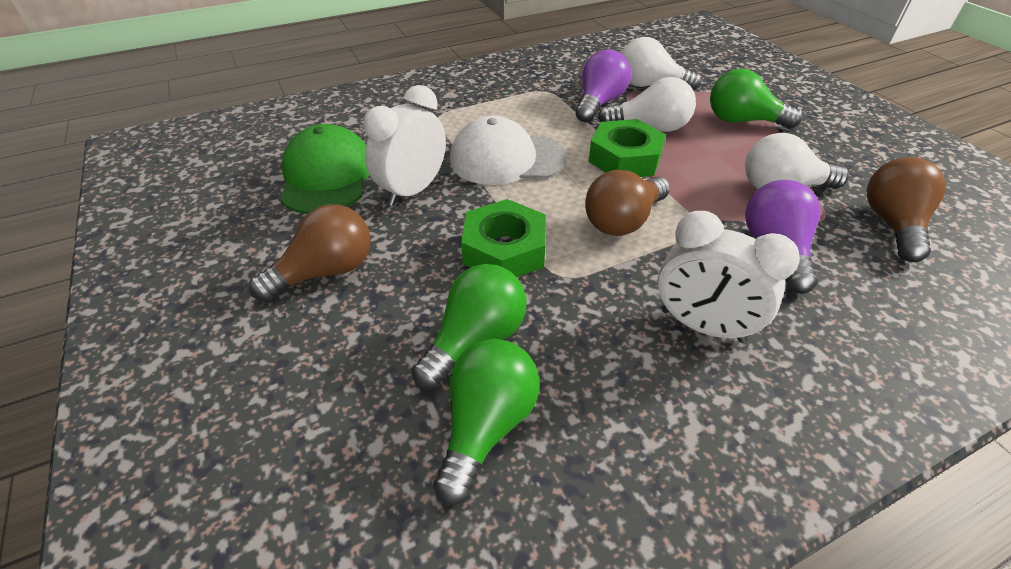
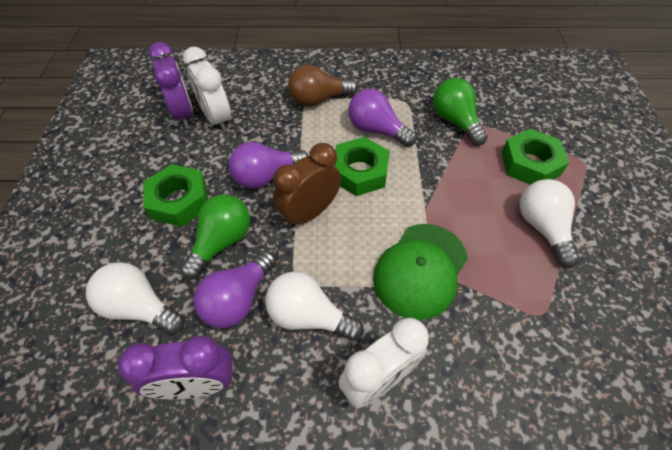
brown clock: none = 0 -> [273,143,341,228] = 1
brown light bulb: [249,204,371,302] [585,170,670,236] [867,157,946,262] = 3 -> [288,65,358,107] = 1
green light bulb: [412,264,527,389] [433,339,540,505] [710,69,802,129] = 3 -> [180,194,250,280] [433,78,488,146] = 2
green nut: [461,199,546,277] [588,119,666,177] = 2 -> [143,164,208,227] [334,137,390,196] [501,129,569,185] = 3
purple clock: none = 0 -> [118,335,232,399] [148,42,193,128] = 2
purple light bulb: [575,50,631,123] [745,180,820,294] = 2 -> [193,251,276,328] [229,142,309,189] [348,89,417,147] = 3
white cap: [450,116,567,185] = 1 -> none = 0

